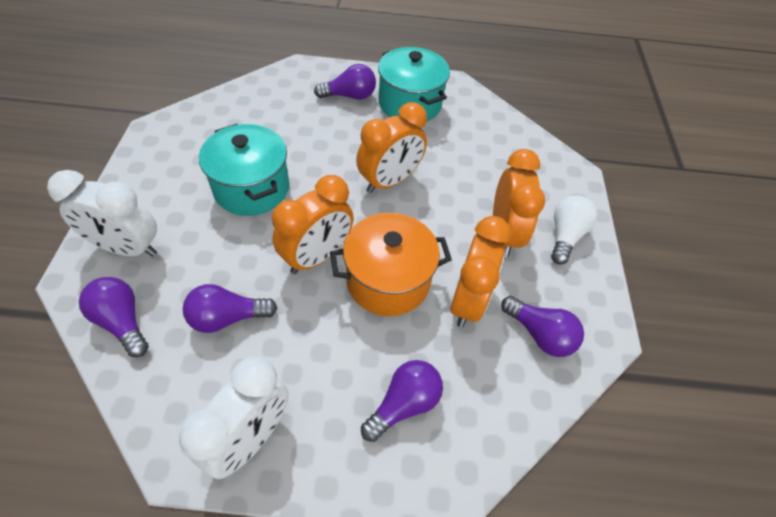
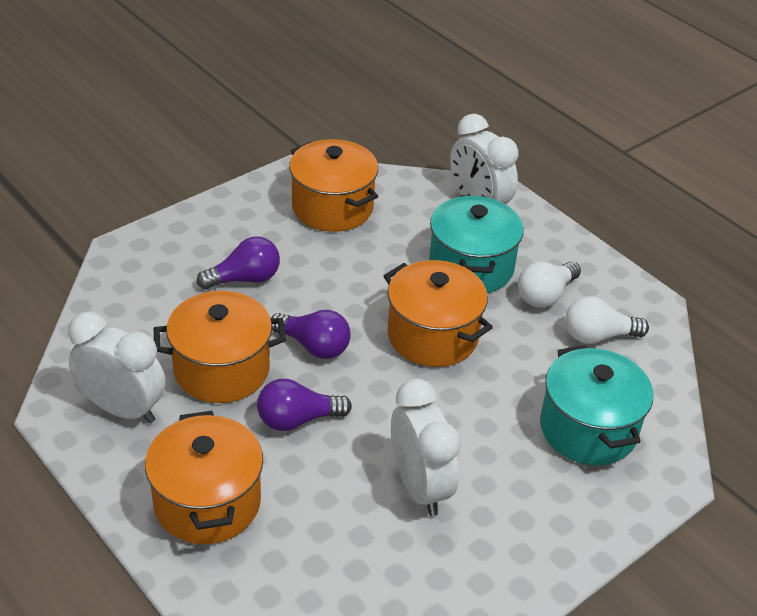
orange clock: [272,175,353,274] [356,102,427,193] [450,216,511,327] [493,149,545,257] = 4 -> none = 0
orange pot: [330,213,452,316] = 1 -> [145,411,263,544] [154,291,286,403] [289,139,378,232] [384,260,493,367] = 4
purple light bulb: [79,277,149,357] [183,284,277,333] [314,64,376,100] [361,360,443,442] [501,296,584,357] = 5 -> [197,236,280,290] [257,379,352,431] [271,310,351,359] = 3
white clock: [47,170,157,257] [179,356,289,479] = 2 -> [68,312,166,423] [391,378,461,516] [450,114,519,204] = 3
white light bulb: [551,195,597,264] = 1 -> [518,261,581,308] [565,296,649,344] = 2

